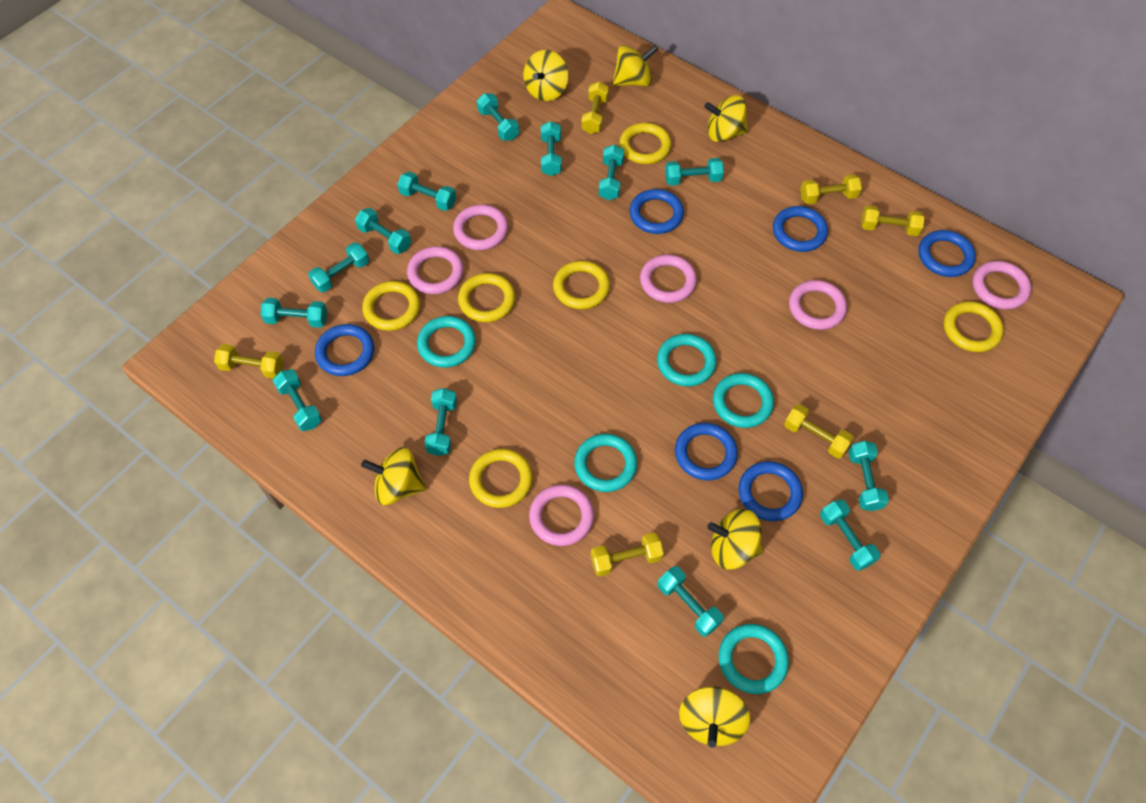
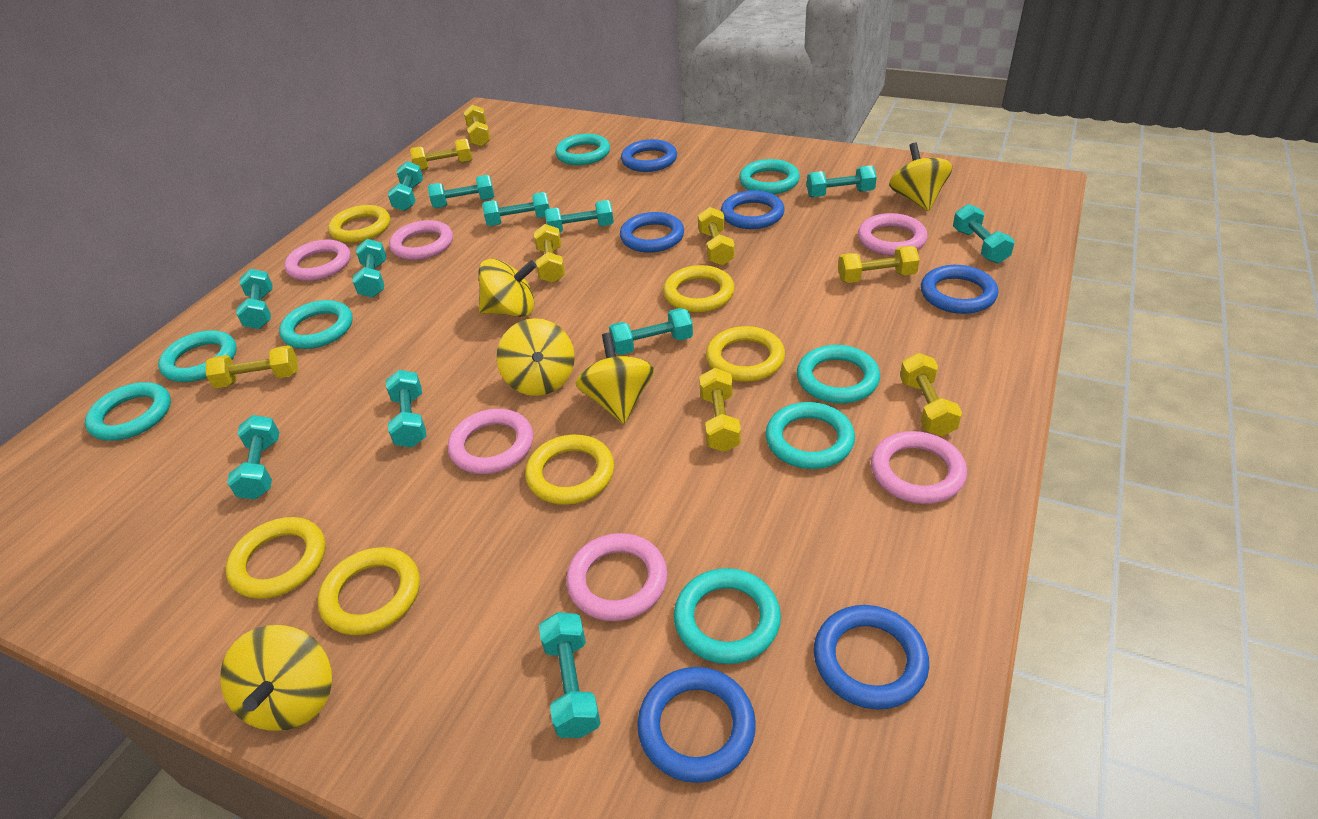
turquoise dumbbell: [261,298,327,328] [273,369,322,431] [308,243,369,293] [355,208,411,254] [397,172,456,211] [424,388,457,456] [477,93,519,141] [541,121,562,176] [599,145,624,200] [657,566,724,637] [665,158,724,186] [820,499,881,571] [848,441,889,511] = 13 -> [227,415,279,499] [236,269,273,329] [353,239,386,298] [386,370,426,447] [388,161,423,211] [428,175,494,208] [482,192,550,226] [539,612,601,738] [545,200,614,233] [609,308,693,355] [807,165,877,197] [953,204,1015,263] = 12
turquoise ring: [417,316,476,368] [574,434,637,492] [657,334,717,386] [713,373,774,428] [719,624,789,694] = 5 -> [85,382,171,441] [158,330,237,382] [279,300,353,349] [555,134,610,165] [674,568,781,664] [739,159,800,194] [765,402,855,469] [797,345,880,404] = 8
yellow dumbbell: [214,344,283,378] [581,82,609,134] [591,533,664,577] [784,404,854,459] [800,174,862,204] [861,205,925,236] = 6 -> [206,345,298,388] [410,139,472,170] [464,105,491,147] [534,224,565,283] [698,207,735,266] [699,368,741,452] [838,246,920,283] [900,353,962,436] = 8
yellow spinning top: [361,447,426,505] [523,50,568,101] [613,45,658,86] [679,686,750,748] [704,95,748,142] [707,509,763,570] = 6 -> [220,625,332,731] [478,259,537,317] [497,318,575,396] [575,333,654,424] [889,143,952,211] = 5

